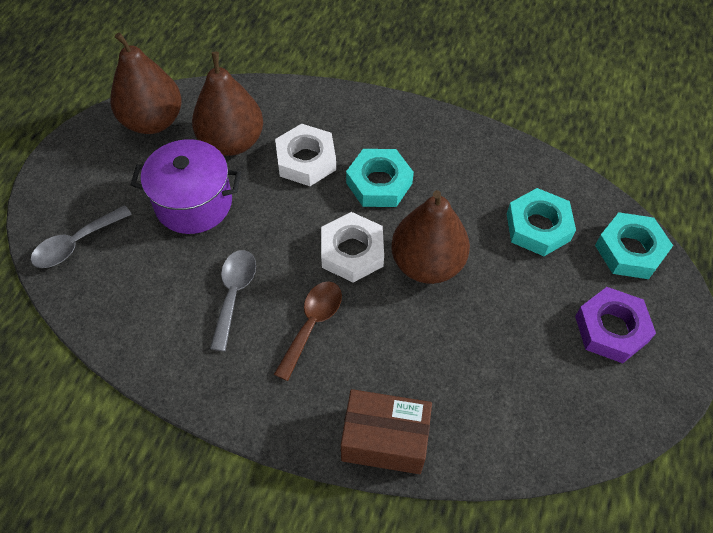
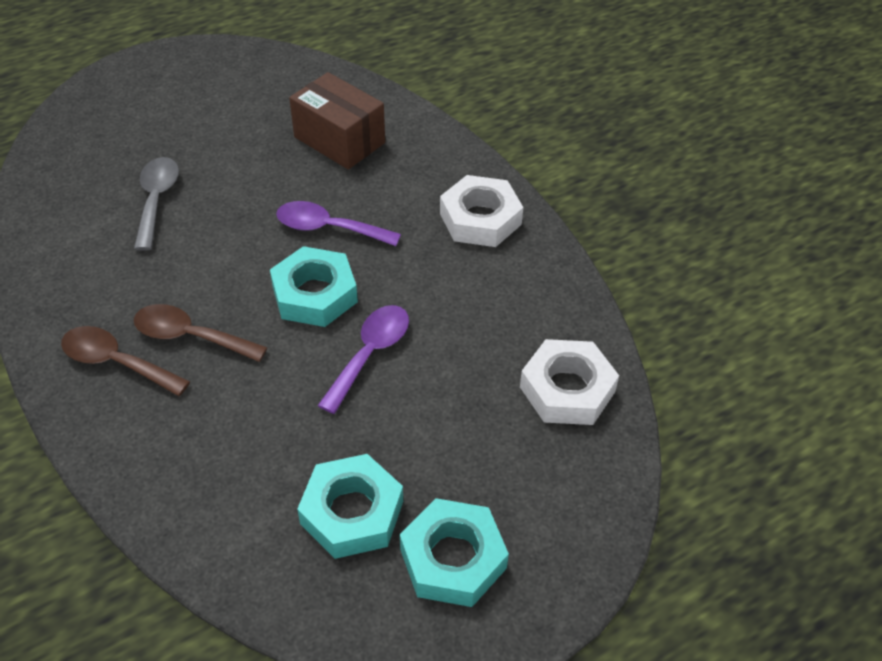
brown pear: [110,32,182,134] [192,52,263,156] [391,190,470,284] = 3 -> none = 0
brown spoon: [274,281,342,381] = 1 -> [61,326,190,396] [134,304,268,362] = 2
grey spoon: [31,205,132,268] [210,250,256,351] = 2 -> [134,157,179,251] = 1
purple nut: [575,287,656,363] = 1 -> none = 0
purple pot: [130,139,241,234] = 1 -> none = 0
purple spoon: none = 0 -> [276,201,401,246] [317,305,409,414] = 2

